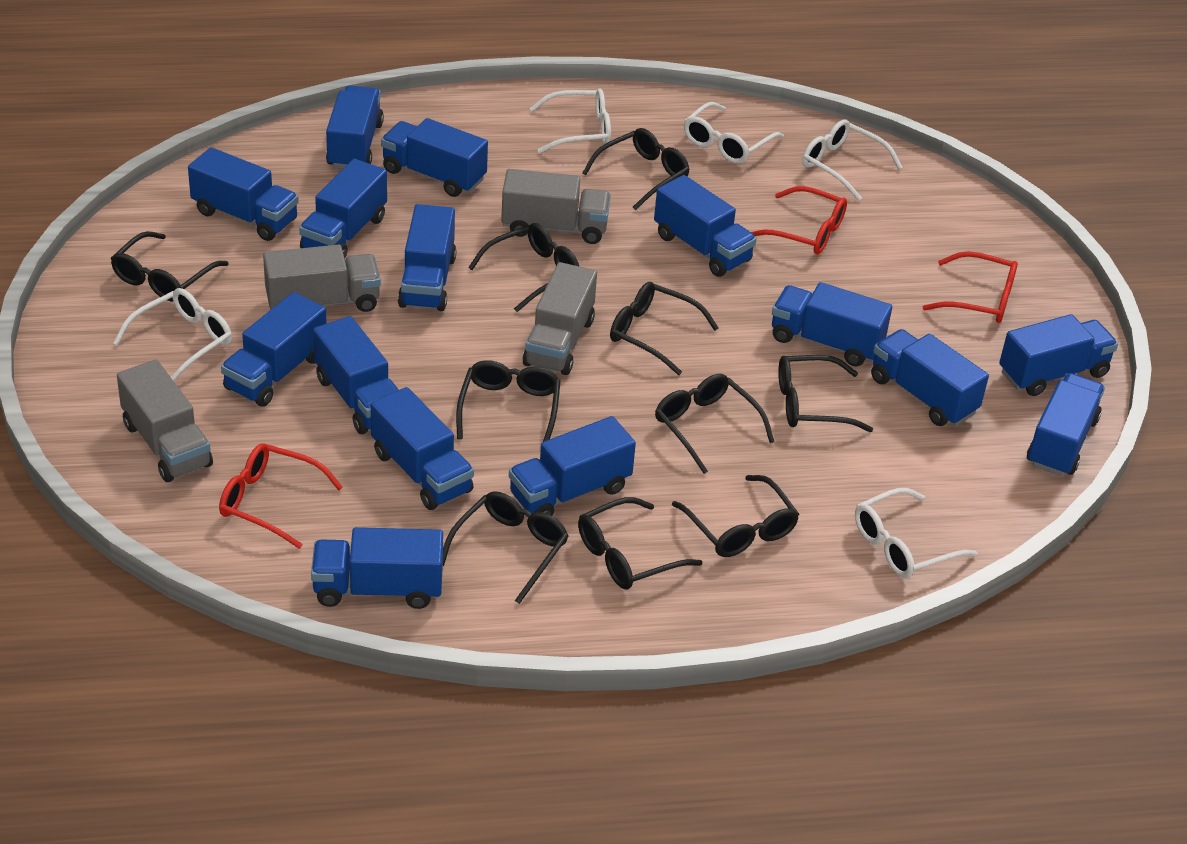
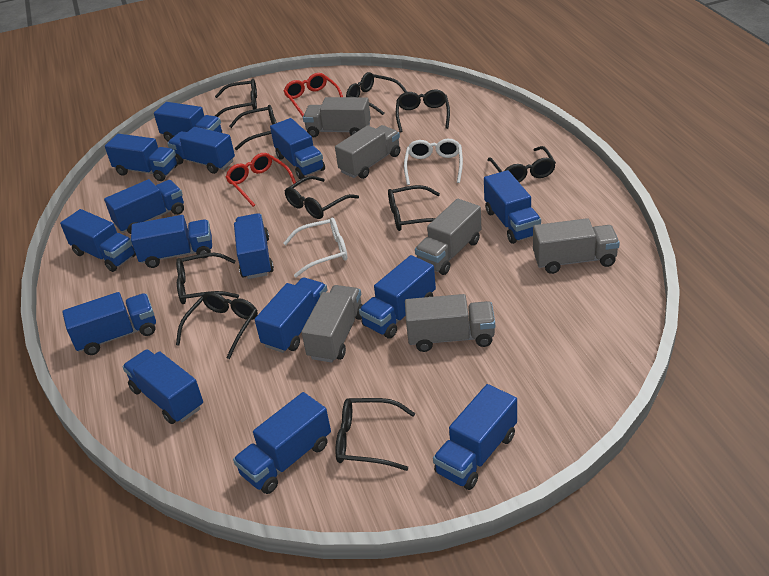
grey truck: [117,359,213,482] [263,244,381,312] [501,169,611,244] [523,262,597,375] = 4 -> [301,285,362,363] [303,97,371,137] [335,125,400,179] [405,294,495,352] [415,199,481,275] [533,218,620,274] = 6
red glasses: [219,444,343,549] [751,186,847,255] [923,251,1018,323] = 3 -> [225,153,296,207] [284,73,343,117] = 2
white glasses: [113,288,232,381] [529,88,611,153] [684,102,784,164] [802,119,903,201] [855,488,978,578] = 5 -> [283,218,348,277] [404,139,463,185] = 2

